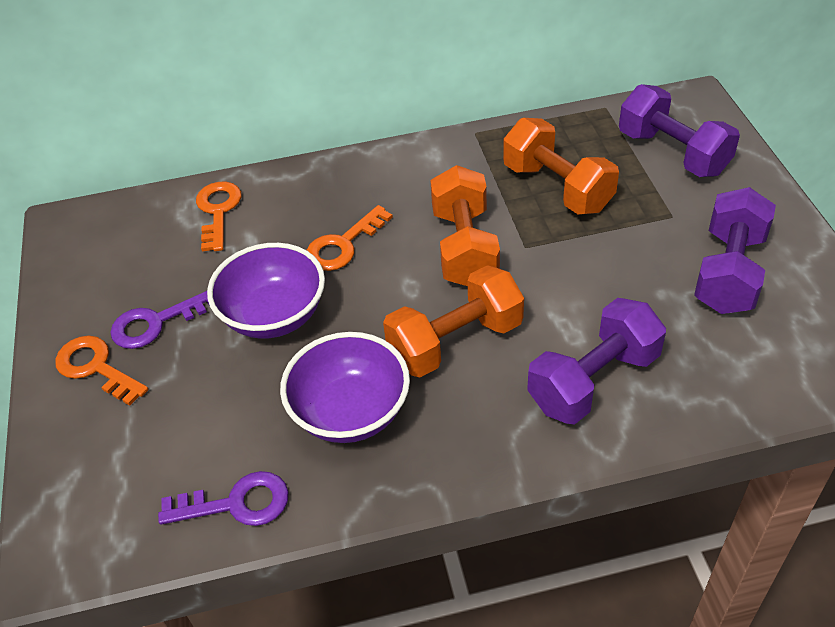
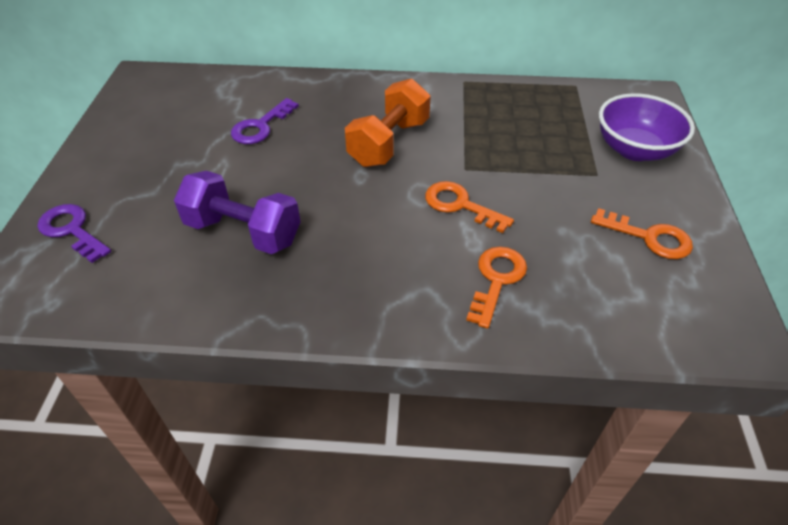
orange dumbbell: [383,265,524,377] [430,165,500,286] [503,118,619,215] = 3 -> [345,78,431,167] = 1
purple bowl: [207,243,325,339] [280,332,410,443] = 2 -> [599,93,695,161] = 1
purple dumbbell: [527,298,666,424] [619,84,740,177] [694,187,776,314] = 3 -> [174,171,300,254] = 1

